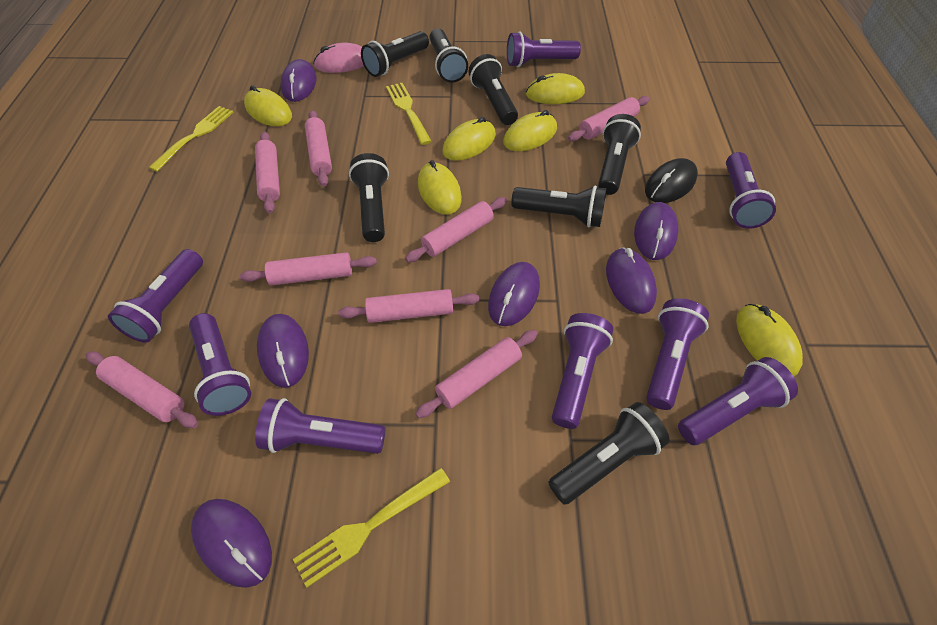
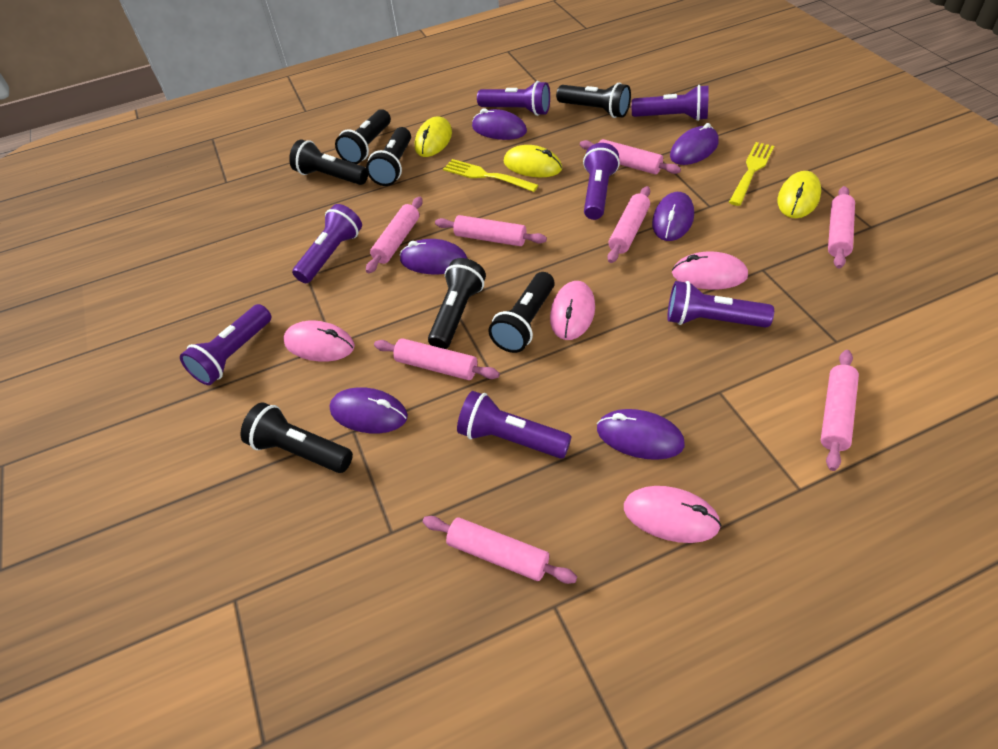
black mouse: [645,158,698,203] = 1 -> none = 0
pink mouse: [313,43,364,73] = 1 -> [283,320,355,362] [550,281,595,340] [624,486,721,543] [672,251,748,290] = 4
purple flashlight: [108,249,203,343] [189,313,251,416] [255,398,385,454] [507,31,581,67] [552,313,613,429] [646,298,709,410] [678,357,798,445] [726,152,776,229] = 8 -> [180,304,271,385] [292,204,362,283] [457,391,572,459] [477,81,550,116] [583,143,620,220] [632,85,709,121] [667,281,774,328] = 7
yellow fork: [149,106,234,172] [293,467,450,588] [386,83,432,145] = 3 -> [443,159,538,192] [729,142,774,206] = 2
yellow mouse: [244,85,292,126] [418,160,462,215] [442,117,496,161] [503,110,557,151] [526,73,585,104] [736,304,803,377] = 6 -> [415,116,452,157] [503,145,562,177] [778,171,821,218] = 3

